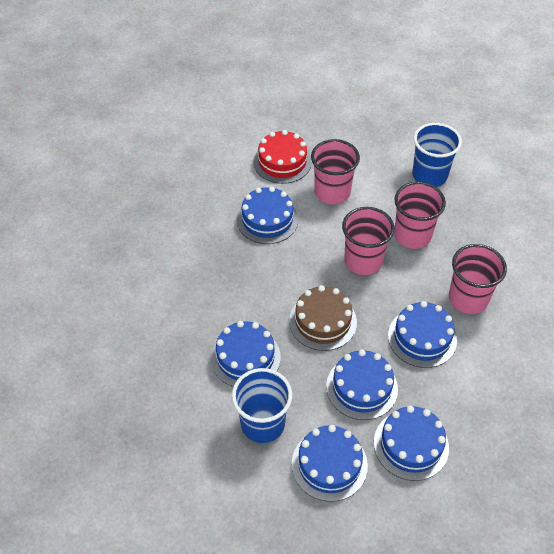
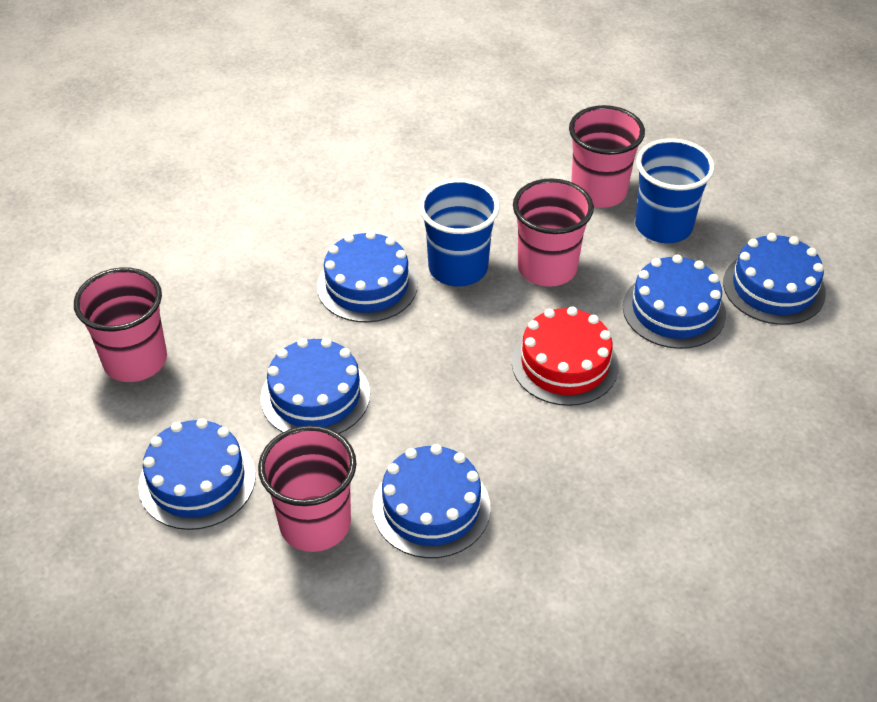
brown cake: [289,285,357,351] = 1 -> none = 0

